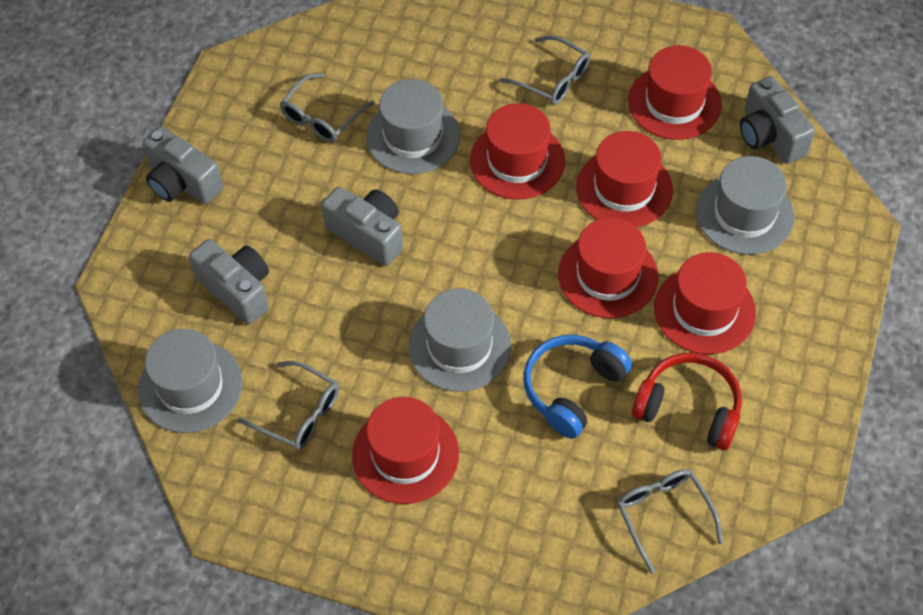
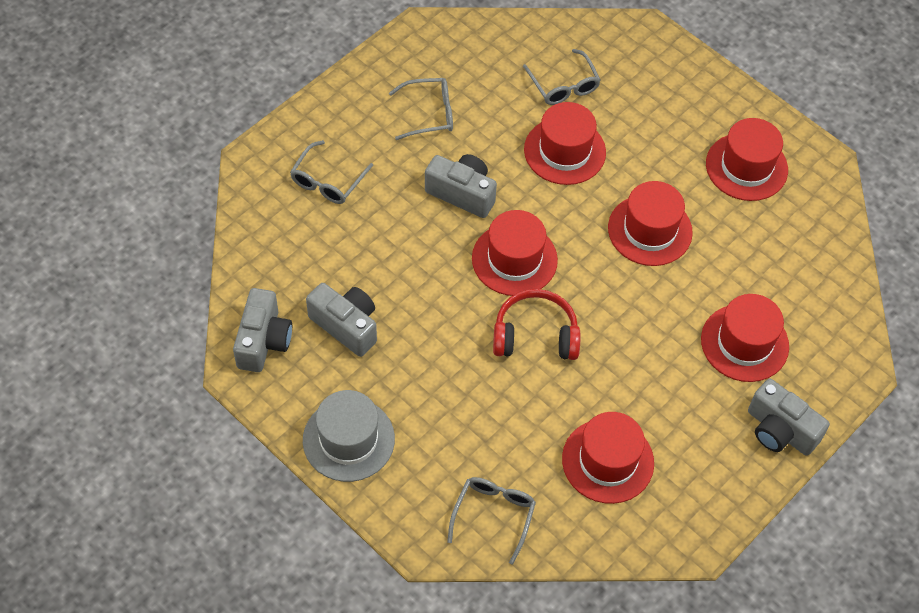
blue headphones: [523,335,632,438] = 1 -> none = 0
grey hat: [138,329,243,433] [366,79,460,174] [409,289,511,392] [696,156,795,255] = 4 -> [303,390,395,482] = 1

